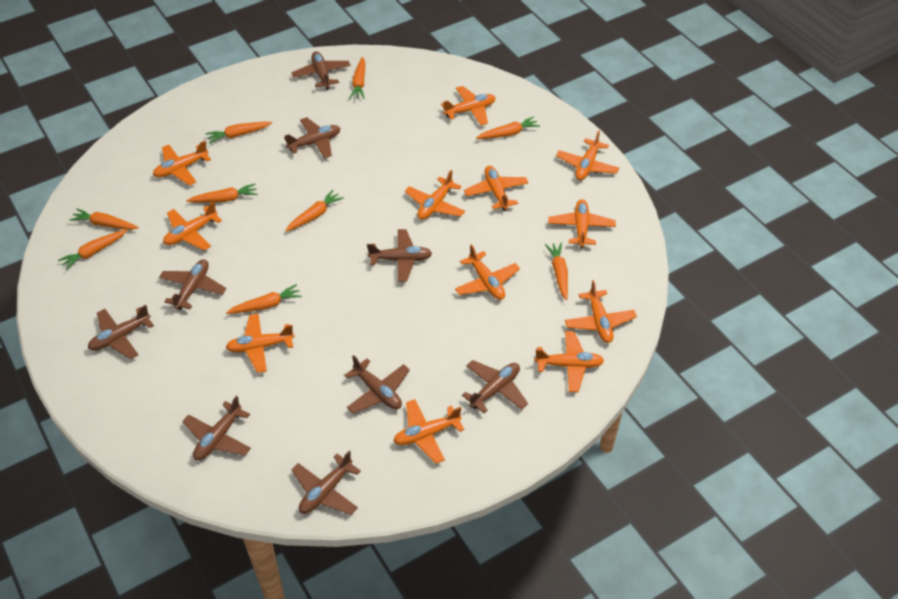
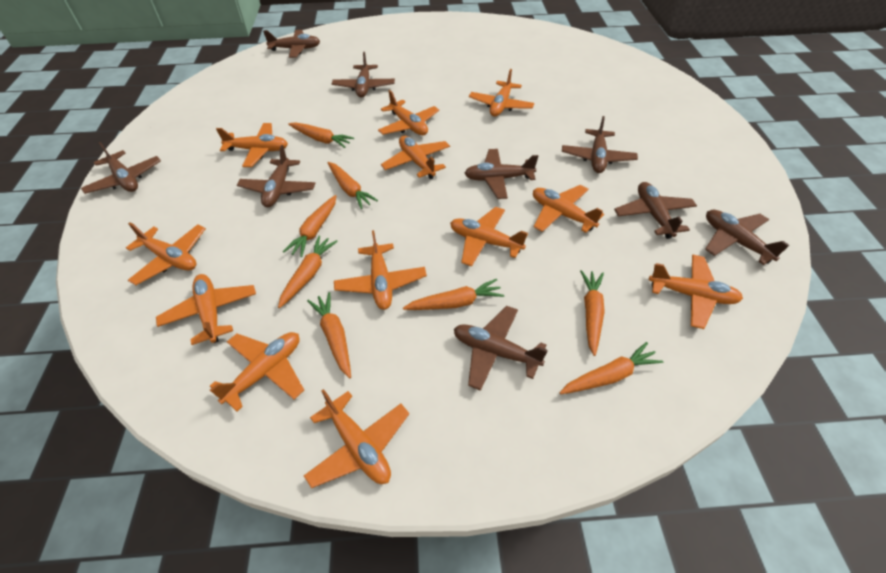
orange carrot: [58,229,127,270] [69,209,139,230] [186,184,258,202] [206,122,272,144] [226,284,302,314] [285,190,344,232] [350,57,365,99] [476,116,540,139] [545,243,568,300] = 9 -> [278,236,338,308] [283,195,336,257] [288,122,354,148] [307,292,351,378] [328,162,378,209] [403,279,504,310] [559,342,663,394] [580,270,605,356] = 8

